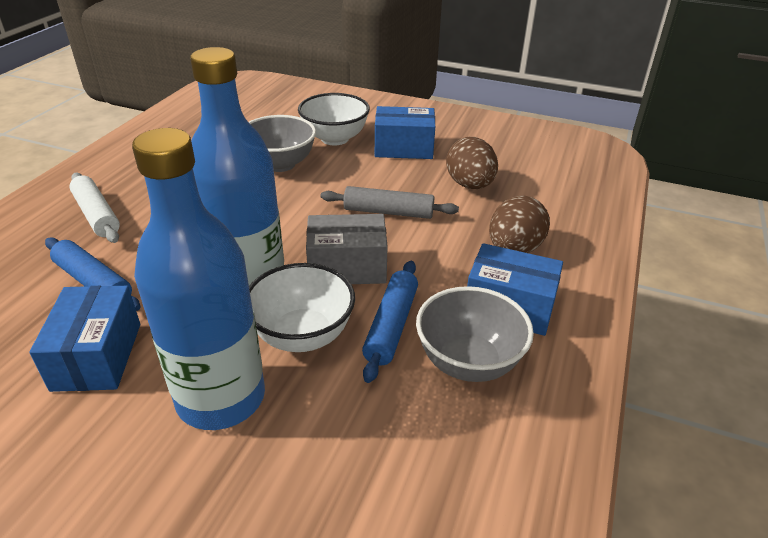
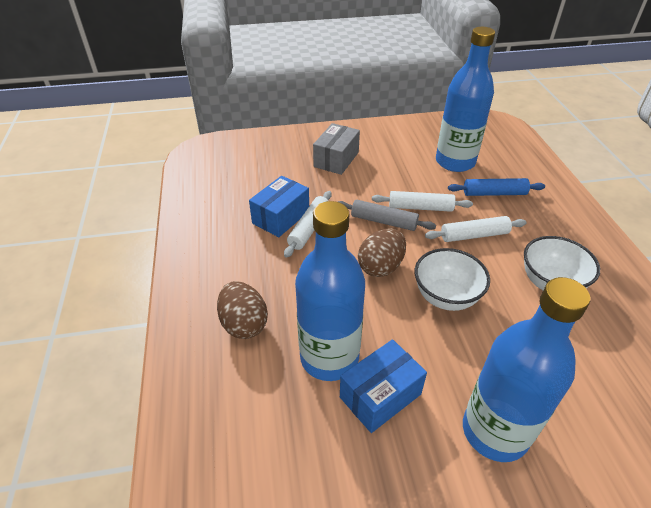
blue bottle: [132,128,265,430] [190,47,284,286] = 2 -> [295,201,365,381] [436,27,495,172] [463,277,590,462] = 3
blue box: [30,286,140,392] [375,106,435,159] [467,243,563,336] = 3 -> [249,176,309,237] [340,339,427,433] = 2
blue rolling pin: [45,237,140,311] [362,261,418,383] = 2 -> [448,178,545,196] = 1
grey bowl: [249,115,316,172] [416,286,534,382] = 2 -> none = 0
white rolling pin: [70,173,120,243] = 1 -> [284,191,331,258] [372,191,473,212] [425,216,527,242] = 3

